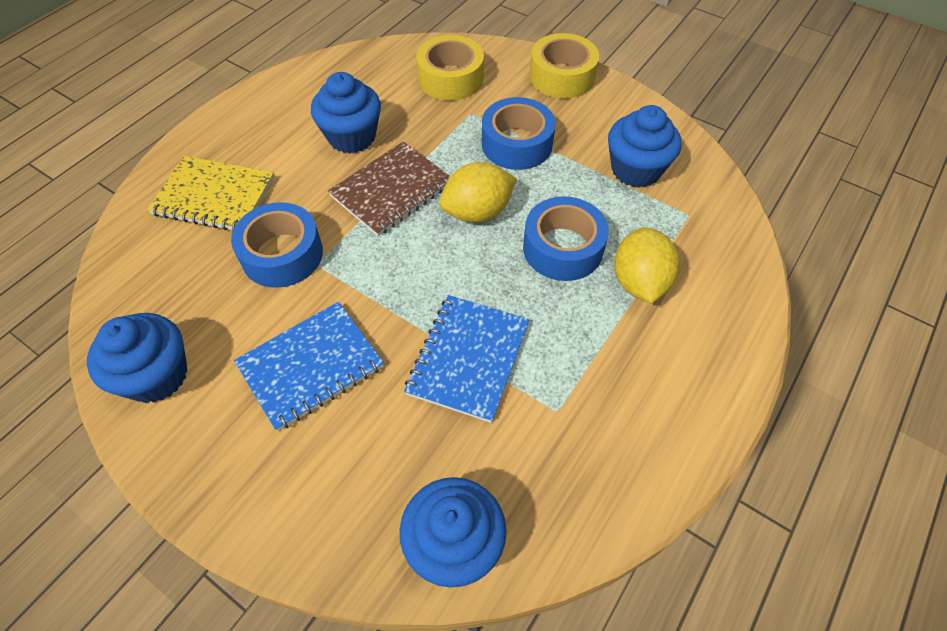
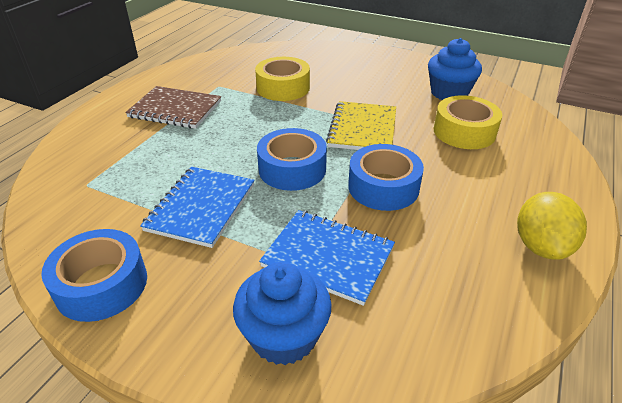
blue cupcake: [87,313,188,403] [311,72,381,153] [400,477,507,587] [608,105,682,188] = 4 -> [233,262,332,365] [428,38,482,100] = 2
yellow lemon: [439,162,516,223] [614,227,680,304] = 2 -> [517,192,587,260] = 1

